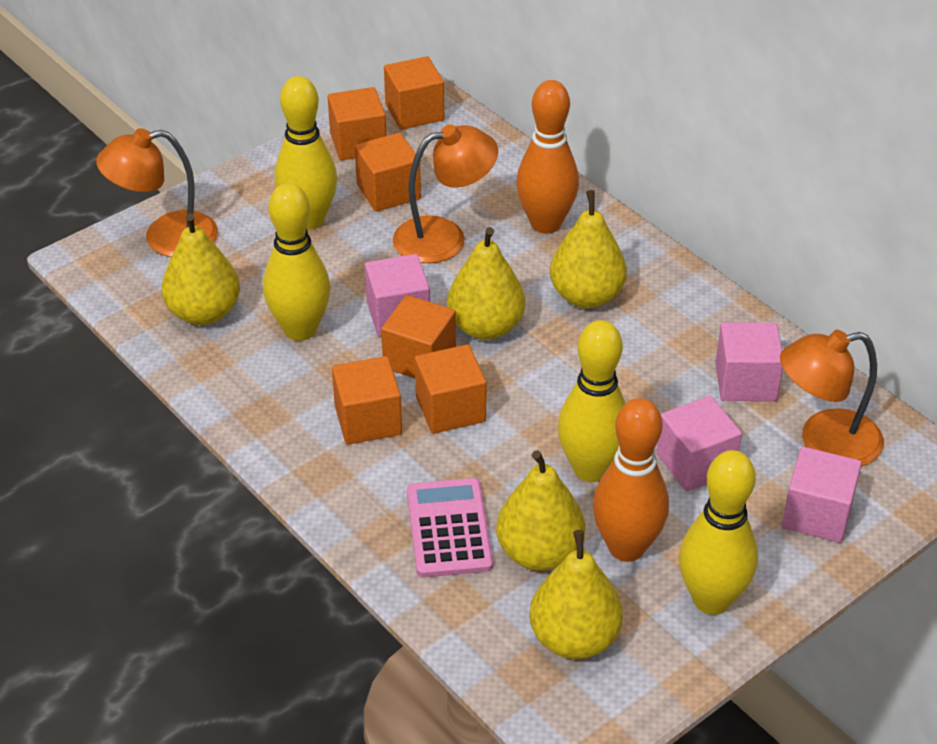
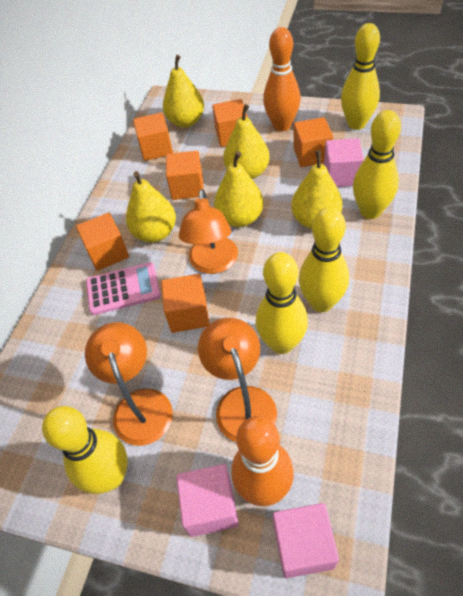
pink cube: [365,254,430,337] [656,396,742,491] [715,323,783,401] [782,447,862,543] = 4 -> [176,464,239,537] [273,503,339,578] [324,138,364,187] = 3
yellow bowling pin: [263,183,330,341] [275,76,337,230] [558,320,626,482] [679,450,758,615] = 4 -> [42,406,128,494] [256,252,308,354] [299,207,349,312] [341,23,380,130] [353,110,401,219] = 5

